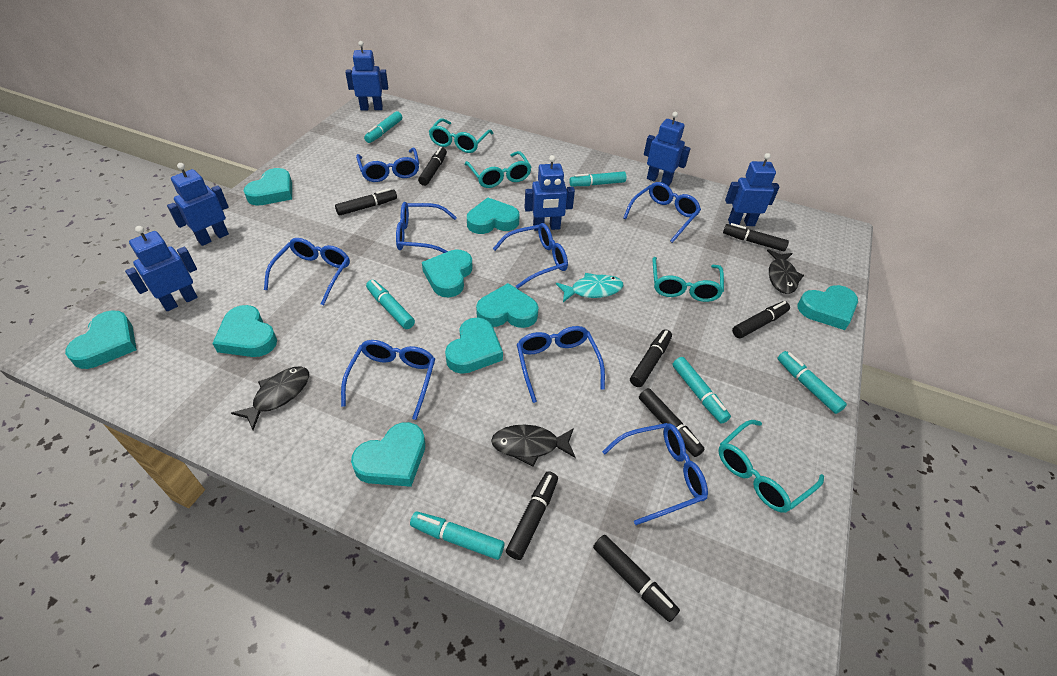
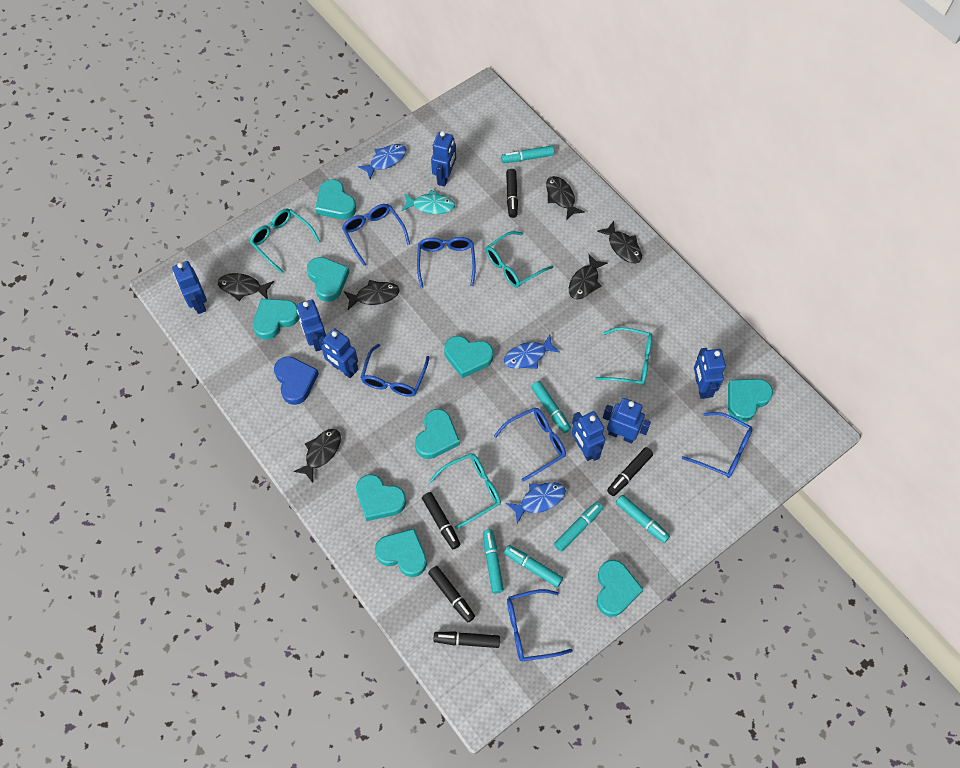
black fish: [231,366,309,430] [491,425,576,467] [767,249,804,294] = 3 -> [218,273,274,301] [293,429,341,483] [344,280,400,310] [546,176,585,220] [569,254,608,300] [597,221,642,263] = 6
black marker: [335,188,397,216] [418,147,447,186] [506,471,558,560] [593,535,680,622] [630,329,672,387] [639,388,705,457] [723,223,789,252] [732,301,790,338] = 8 -> [422,492,461,549] [428,566,475,622] [434,632,500,648] [506,169,518,218] [607,447,653,496] = 5
blue fish: none = 0 -> [358,144,406,179] [504,335,560,369] [506,482,566,524] = 3
blue glasses: [264,238,350,305] [341,340,435,420] [356,148,419,182] [396,202,457,253] [493,223,568,289] [517,326,605,403] [602,423,708,525] [623,182,701,243] = 8 -> [342,204,410,266] [361,344,429,397] [417,237,476,288] [494,407,566,482] [507,589,573,661] [682,412,753,478] = 6
blue heart: none = 0 -> [274,356,319,405] = 1
blue robot: [125,226,198,311] [167,163,229,246] [345,41,388,110] [524,155,575,231] [644,112,691,186] [725,153,779,226] = 6 -> [172,261,207,314] [297,299,326,352] [318,328,358,378] [431,131,456,187] [572,411,606,461] [603,398,651,444] [694,348,726,399] = 7

